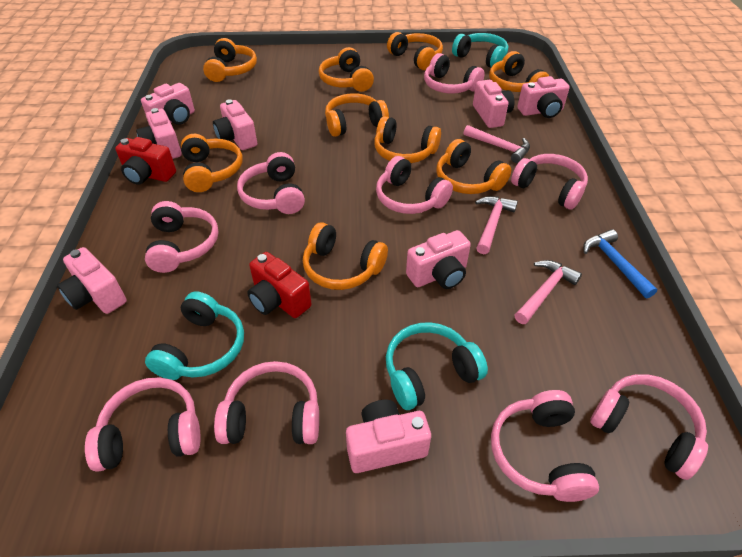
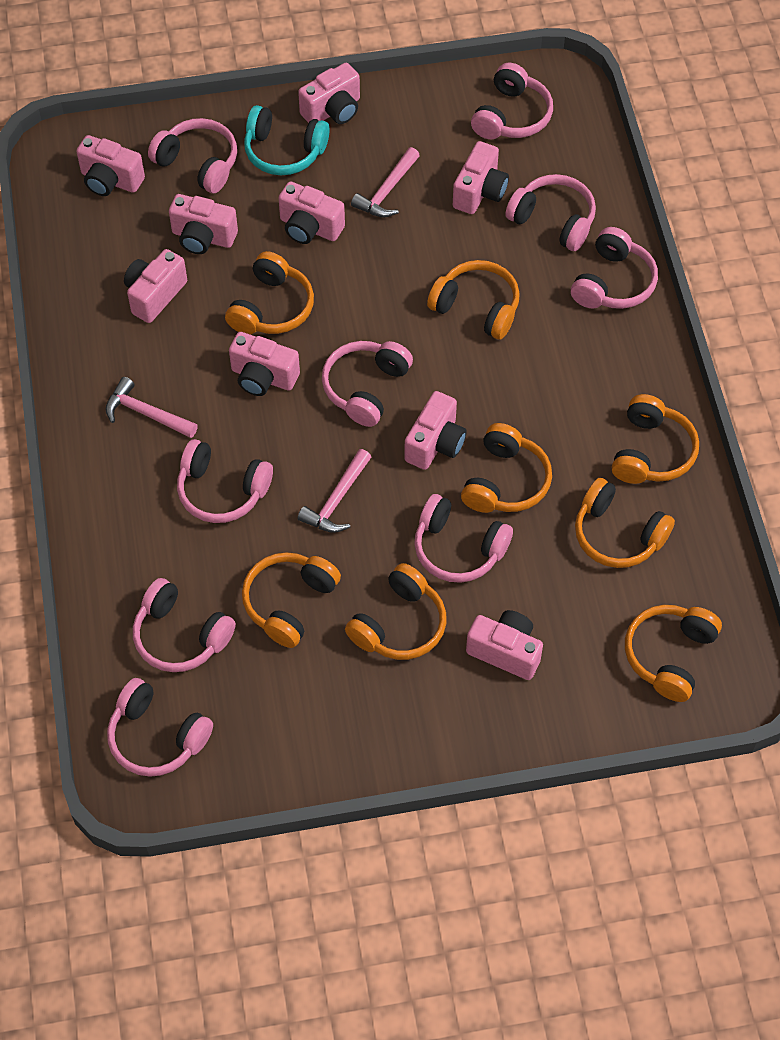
blue hammer: [583,229,657,298] = 1 -> none = 0
orange headphones: [181,134,242,192] [203,38,257,82] [303,222,388,290] [319,47,374,92] [325,93,389,137] [374,116,441,163] [387,32,443,70] [436,139,511,194] [489,51,549,92] = 9 -> [225,251,314,334] [242,552,341,648] [345,563,446,660] [427,260,520,339] [461,423,552,513] [575,478,675,568] [612,394,699,484] [625,605,722,702] = 8
pink camera: [57,247,127,314] [136,108,182,159] [141,83,195,125] [213,99,257,150] [346,400,431,473] [406,230,471,289] [473,80,515,128] [517,76,570,118] = 8 -> [76,135,145,196] [124,249,187,323] [169,194,238,254] [229,332,300,396] [278,181,345,244] [298,63,360,124] [404,391,467,470] [453,141,509,214] [466,610,543,680] = 9
red camera: [115,137,176,185] [247,252,312,318] = 2 -> none = 0
turquoise headphones: [145,291,244,380] [386,322,488,410] [452,33,508,67] = 3 -> [244,105,330,175] = 1

